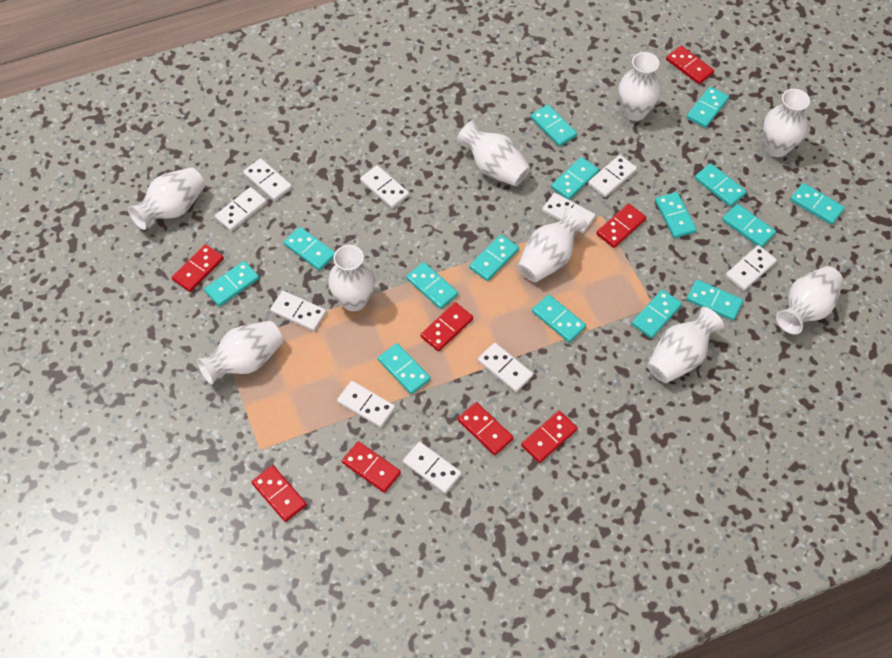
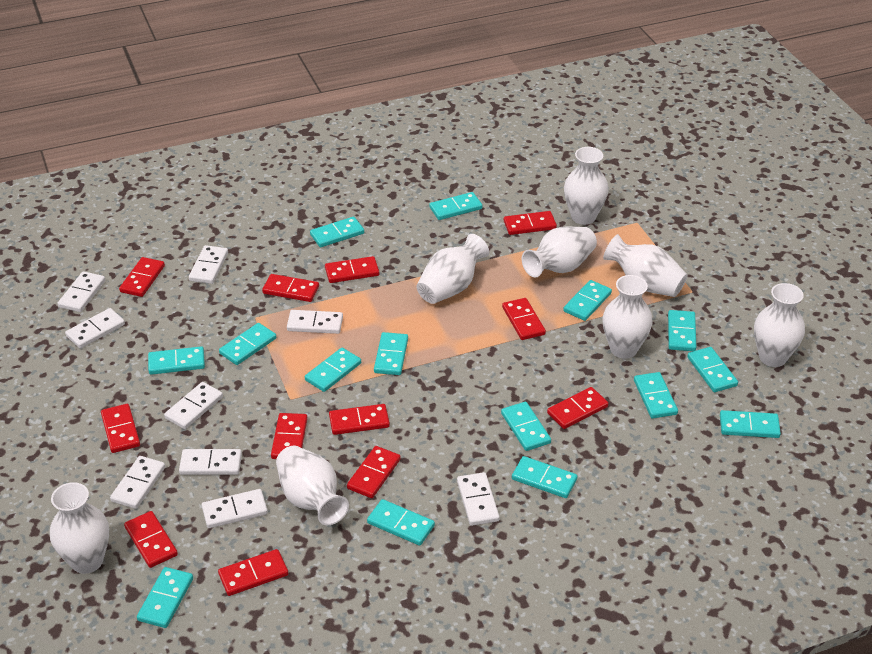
red domino: [172,244,224,292] [252,465,307,522] [342,441,401,493] [421,302,473,351] [458,402,514,455] [521,411,578,463] [596,204,646,248] [666,46,714,84] = 8 -> [101,404,140,453] [119,257,165,297] [124,511,178,568] [218,549,288,596] [262,274,319,302] [271,413,308,459] [325,256,379,283] [329,404,390,435] [347,446,401,498] [502,298,546,340] [504,211,557,235] [547,387,608,429] = 12
white domino: [215,187,267,231] [243,158,292,201] [270,291,327,331] [337,381,395,428] [360,165,409,209] [403,442,462,494] [478,343,533,392] [542,193,596,233] [588,155,637,197] [726,245,777,291] = 10 -> [58,271,105,312] [65,308,125,348] [110,456,165,509] [164,382,223,429] [179,449,242,475] [189,245,228,284] [202,489,268,528] [287,310,343,334] [457,472,500,526] = 9
white vase: [128,167,205,230] [197,321,283,385] [328,245,375,311] [457,120,530,186] [518,207,588,282] [618,52,661,121] [647,307,724,383] [763,89,810,157] [776,266,843,335] = 9 -> [50,482,109,574] [276,446,349,525] [417,234,489,304] [522,227,597,277] [564,147,608,225] [603,234,688,297] [603,275,652,359] [754,283,805,367] = 8

